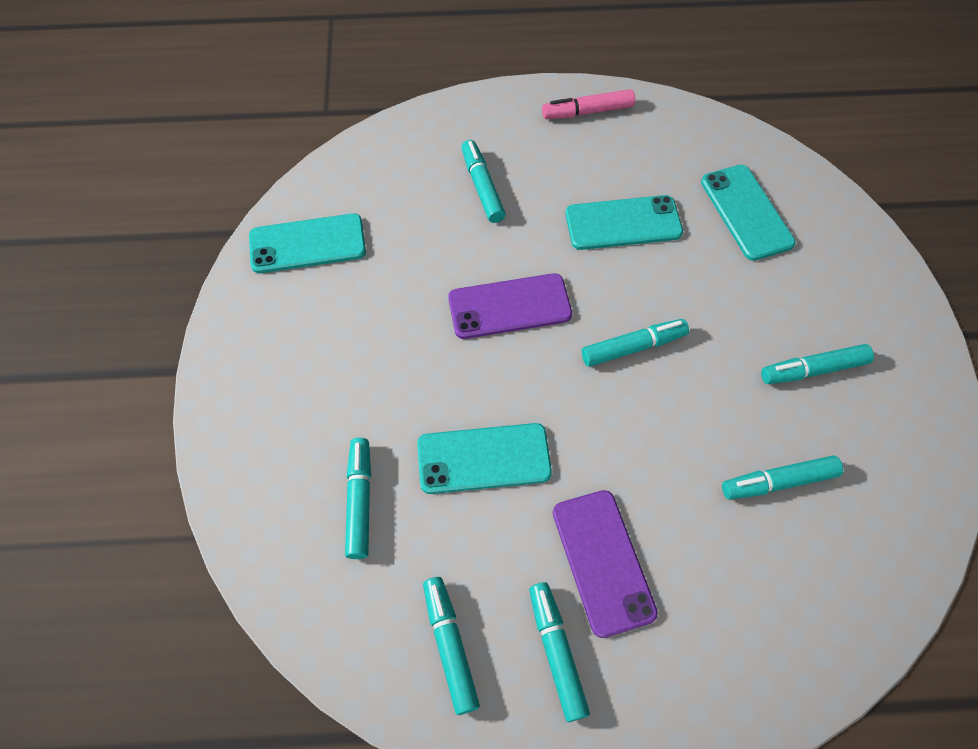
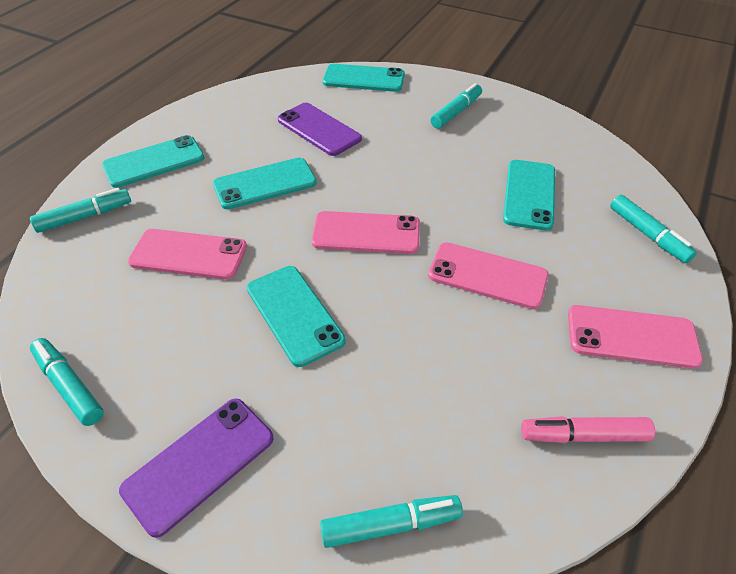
pink phone: none = 0 -> [128,229,247,280] [312,211,420,254] [428,242,549,309] [568,305,703,369] = 4
turquoise marker: [345,438,371,559] [423,577,480,715] [461,140,506,223] [529,582,590,722] [582,319,689,367] [722,455,843,500] [761,344,874,384] = 7 -> [30,188,131,233] [30,338,104,426] [320,495,463,548] [431,83,482,129] [610,195,697,263] = 5
turquoise phone: [249,213,366,273] [417,423,552,494] [565,195,683,250] [701,165,796,261] = 4 -> [102,135,205,188] [213,158,317,209] [247,266,346,367] [323,64,405,92] [503,160,555,231] = 5

